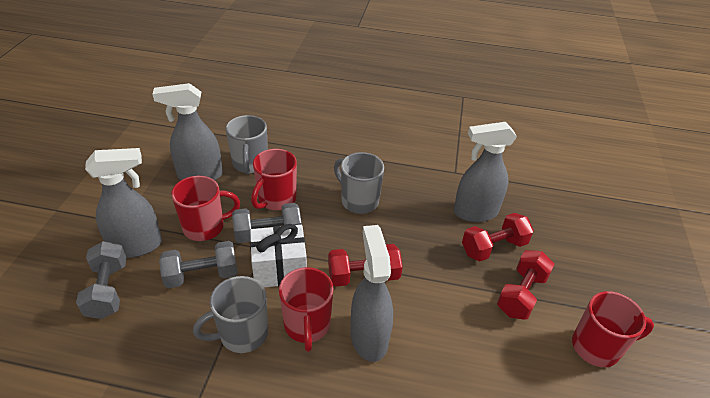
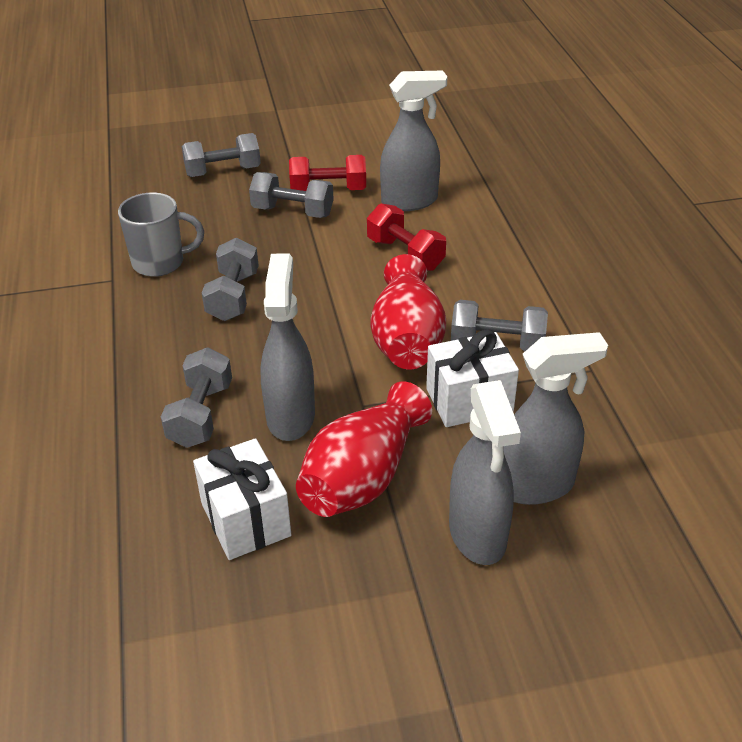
grey dumbbell: [76,241,126,319] [159,241,238,288] [232,203,302,243] = 3 -> [161,348,232,448] [182,133,261,177] [202,237,259,321] [249,172,334,218] [451,300,548,351] = 5
grey mug: [193,276,268,353] [226,115,268,174] [334,152,384,214] = 3 -> [118,193,204,277] = 1
red dumbbell: [328,244,403,287] [462,213,534,262] [497,250,555,320] = 3 -> [289,155,366,191] [367,203,446,271] = 2
red mug: [171,176,240,241] [251,149,297,210] [279,267,333,352] [572,291,654,367] = 4 -> none = 0
red vase: none = 0 -> [296,381,432,517] [370,254,446,369] = 2
white gift: [250,224,307,287] = 1 -> [193,438,291,560] [426,330,519,427] = 2

